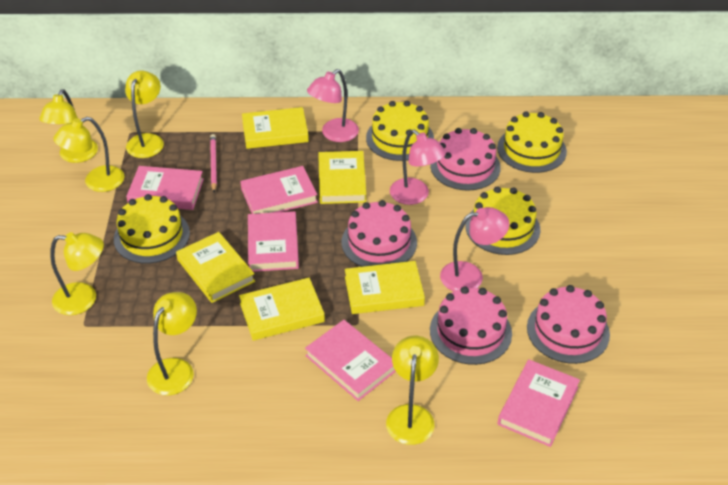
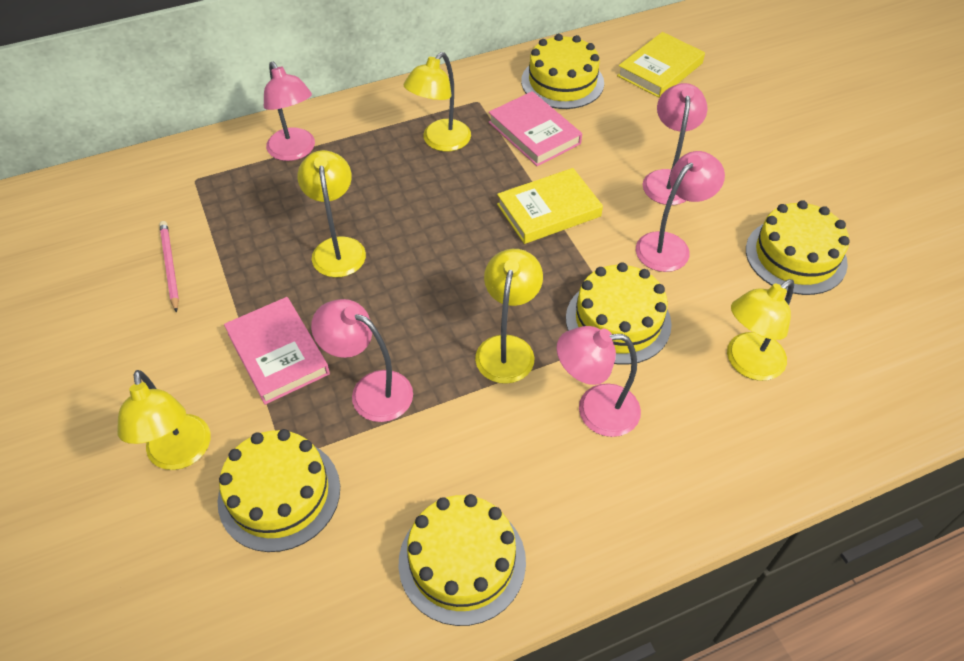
pink book: [126,166,204,210] [240,166,318,214] [248,211,299,272] [305,320,396,401] [497,360,580,447] = 5 -> [224,297,330,405] [489,91,582,166] = 2
pink cake: [342,200,417,267] [430,128,501,191] [430,286,512,365] [527,285,610,364] = 4 -> none = 0
pink lamp: [307,69,359,142] [390,130,446,205] [440,207,509,291] = 3 -> [264,61,315,161] [311,299,413,422] [557,326,641,437] [636,151,725,272] [643,83,708,205] = 5
yellow book: [176,232,255,303] [239,278,325,341] [242,107,309,149] [318,151,366,204] [345,261,425,314] = 5 -> [497,168,603,244] [617,32,705,98] = 2
yellow cake: [114,194,190,264] [366,101,434,161] [466,186,540,255] [497,111,567,173] = 4 -> [218,429,340,552] [399,494,526,626] [521,34,604,109] [566,262,672,365] [746,200,850,295] = 5
yellow lamp: [39,89,98,163] [50,232,104,315] [53,117,124,192] [125,71,164,158] [147,292,197,395] [386,336,439,445] = 6 -> [117,370,211,470] [297,150,366,277] [403,52,471,152] [475,249,543,384] [727,279,794,381] = 5

